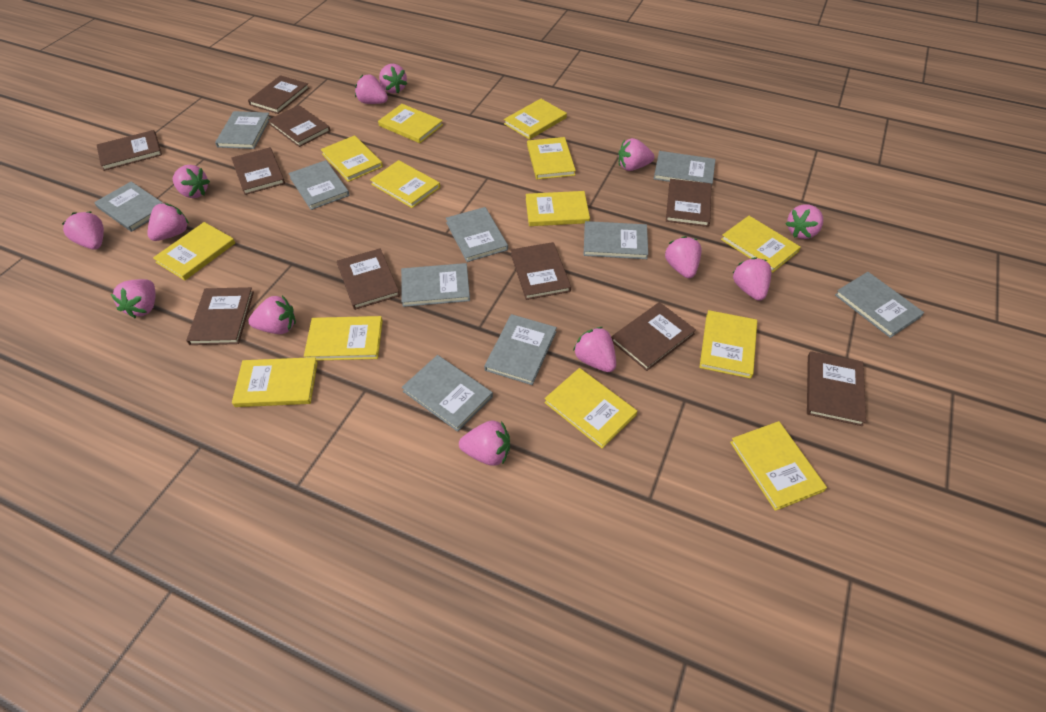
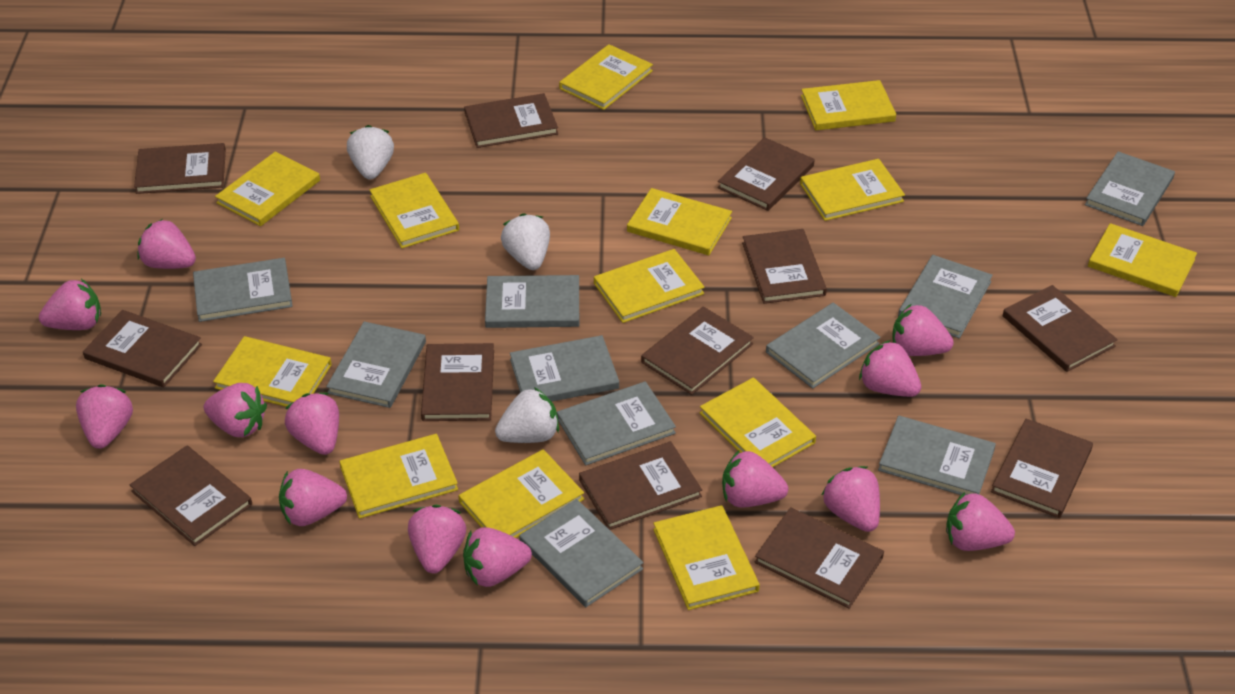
brown book: [97,130,162,171] [186,287,254,345] [231,147,285,195] [248,75,309,114] [268,105,330,147] [337,248,400,310] [511,242,571,300] [611,302,696,371] [666,179,712,227] [807,351,866,426] = 10 -> [83,310,202,388] [130,446,252,546] [134,143,226,194] [421,343,494,421] [464,93,558,148] [579,441,702,530] [641,306,754,395] [717,137,815,211] [742,229,827,304] [755,507,884,609] [991,418,1093,518] [1003,285,1118,372] = 12
white strawberry: none = 0 -> [347,125,394,180] [495,387,559,443] [501,213,550,270] = 3

